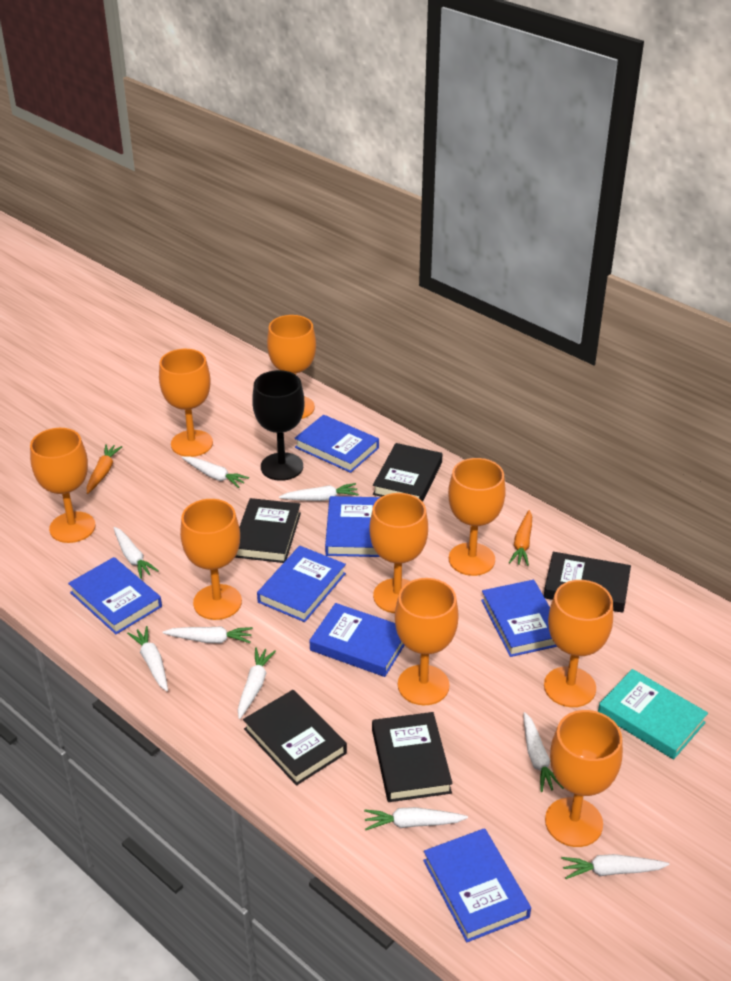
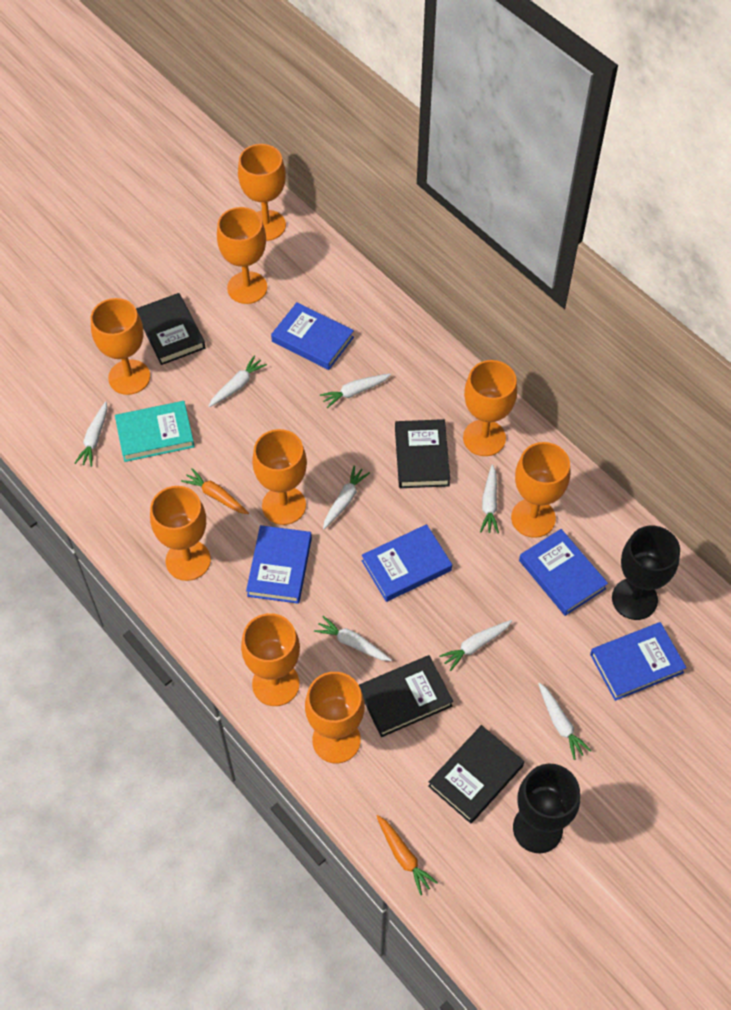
black book: [235,498,301,563] [243,690,347,786] [372,712,453,802] [373,443,442,502] [544,552,631,613] = 5 -> [136,293,206,365] [359,655,453,737] [395,419,450,488] [428,725,524,824] = 4
black goblet: [252,370,305,481] = 1 -> [513,764,580,853] [612,526,680,620] = 2
blue book: [68,557,162,634] [257,546,346,622] [294,415,379,473] [309,603,405,677] [325,496,381,557] [423,828,531,943] [481,580,557,657] = 7 -> [246,525,312,604] [271,302,354,370] [362,524,452,602] [519,529,608,616] [590,622,687,701] = 5
white carrot: [114,527,159,579] [127,626,168,691] [163,626,253,643] [182,457,249,488] [238,647,276,719] [279,483,359,501] [364,807,468,830] [523,712,563,792] [561,854,670,879] = 9 -> [75,402,107,467] [208,355,267,407] [314,616,392,661] [320,373,391,408] [323,465,370,529] [439,620,512,671] [480,464,499,533] [538,683,592,760] = 8

